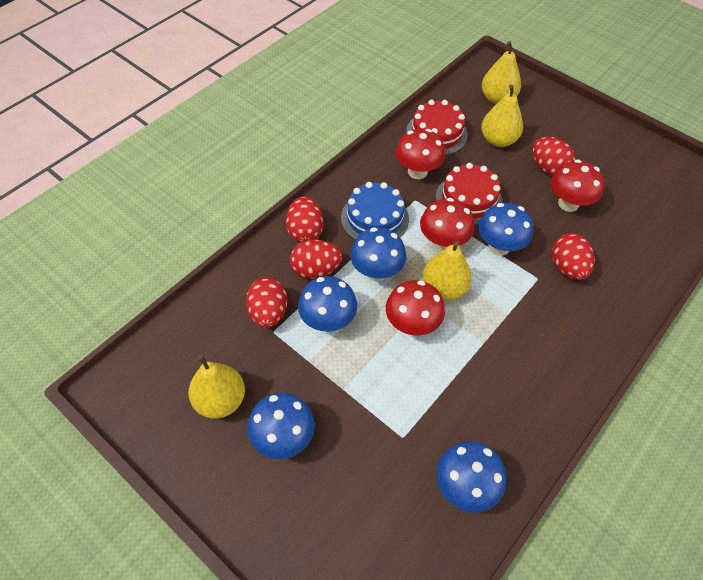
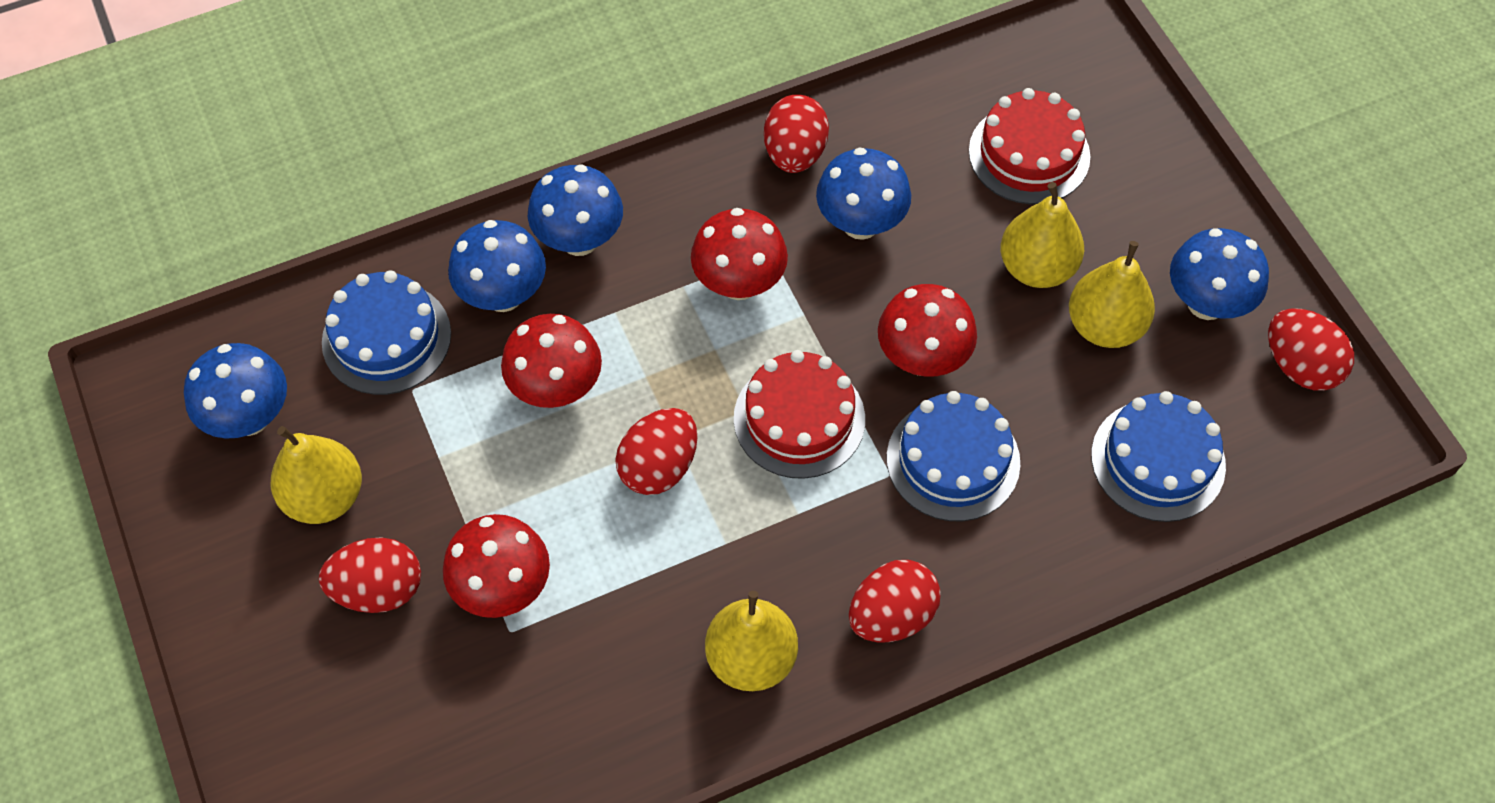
blue cake: [341,182,409,240] = 1 -> [322,270,451,395] [887,391,1020,521] [1091,391,1226,522] = 3

